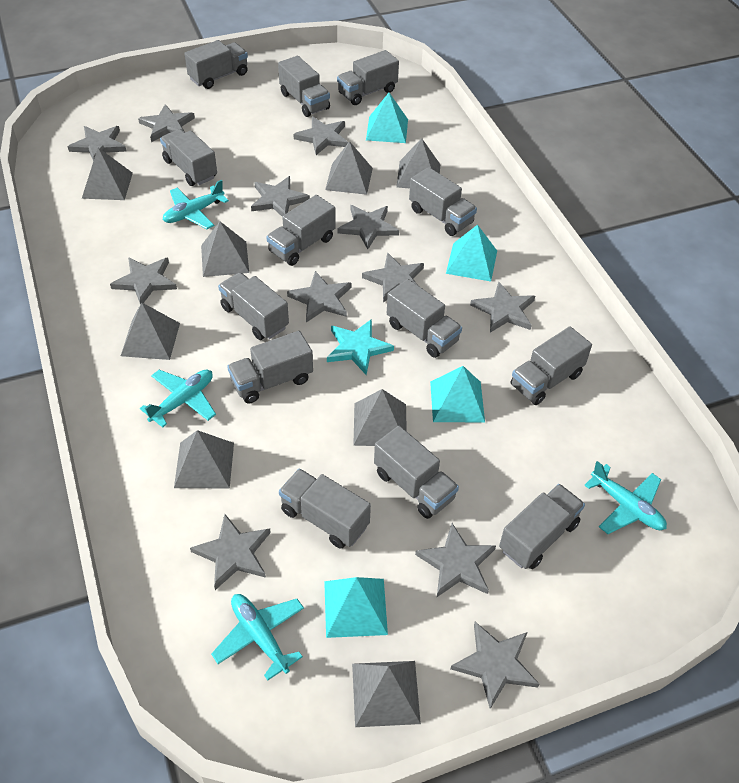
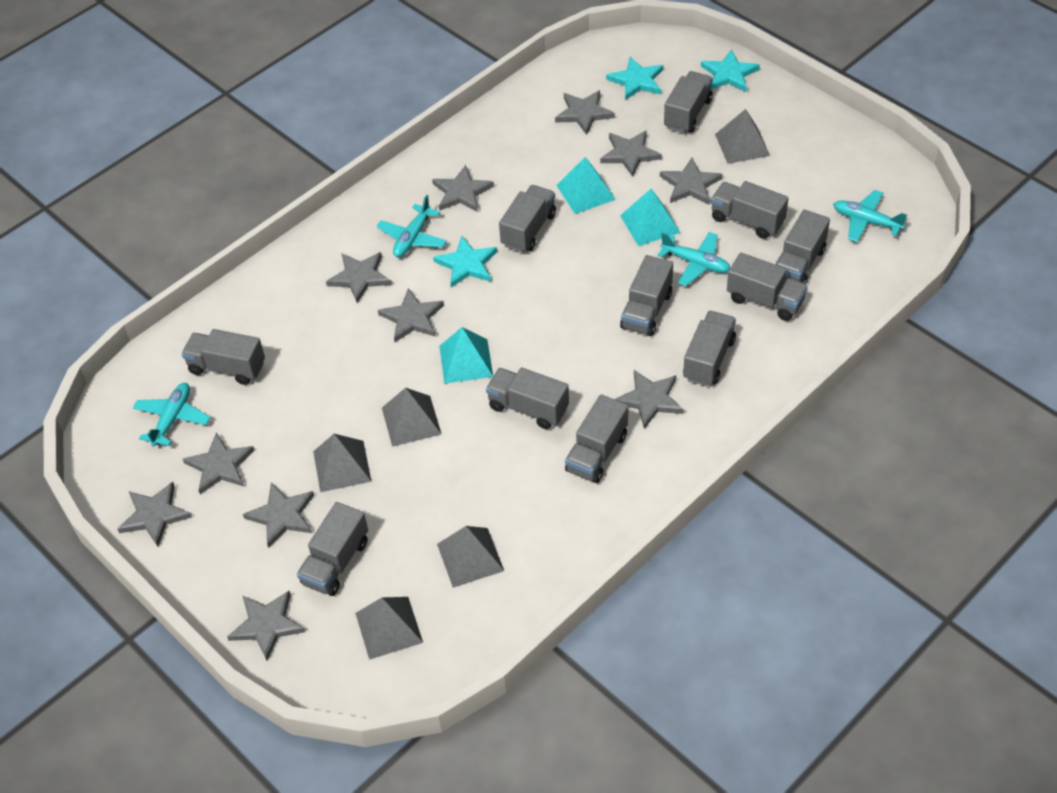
grey pyramid: [82,148,133,200] [121,302,180,360] [174,430,234,488] [201,222,249,277] [325,141,373,195] [352,661,421,727] [353,389,407,446] [396,138,440,188] = 8 -> [313,434,372,492] [355,597,423,660] [382,387,441,447] [437,526,504,588] [715,109,770,164] = 5
grey star: [68,126,126,161] [110,257,177,304] [138,104,195,142] [190,514,271,590] [251,176,310,217] [287,271,352,322] [293,116,348,155] [337,205,399,249] [362,252,424,303] [415,523,496,597] [450,622,539,709] [470,281,535,333] = 12 -> [118,482,192,546] [183,432,255,494] [227,591,305,660] [243,483,314,548] [326,252,391,303] [378,288,444,342] [432,165,494,212] [555,90,615,135] [600,130,662,177] [614,370,684,429] [660,158,723,204] = 11
grey truck: [160,129,217,186] [184,40,248,89] [218,272,289,340] [227,331,313,403] [266,195,336,266] [278,56,330,117] [279,469,371,549] [337,50,399,105] [374,426,459,519] [387,279,462,358] [409,167,477,236] [499,484,585,569] [510,326,592,405] = 13 -> [181,329,265,385] [297,502,368,596] [486,368,569,429] [499,185,556,252] [565,395,628,483] [620,255,673,336] [664,71,713,133] [683,311,736,386] [711,181,788,239] [727,253,808,321] [775,209,830,284] = 11
turquoise pyramid: [324,577,388,638] [366,93,408,143] [430,366,485,422] [446,225,497,281] = 4 -> [439,327,493,384] [556,157,616,214] [620,189,681,246] = 3
turquoise star: [327,319,394,375] = 1 -> [433,236,497,288] [606,57,663,100] [701,49,760,92] = 3

